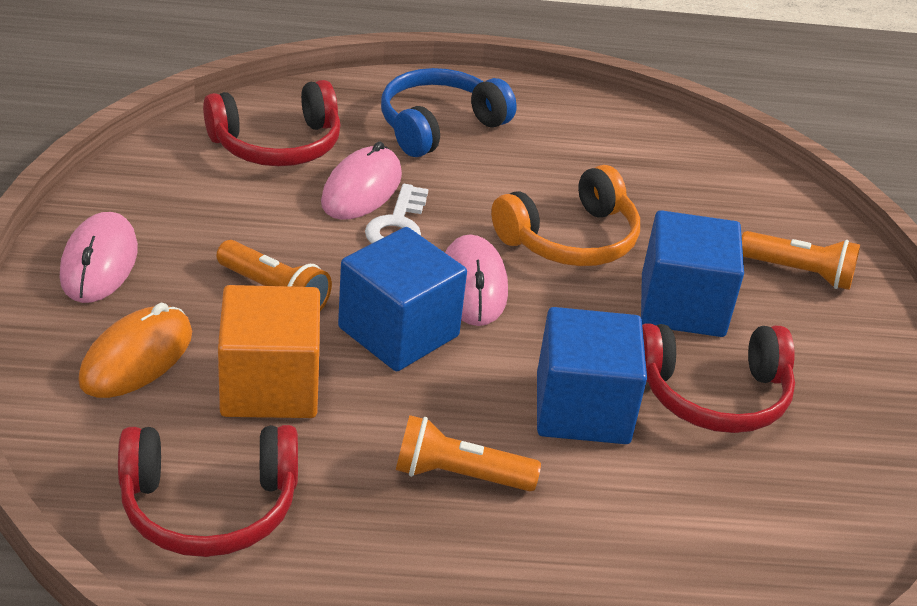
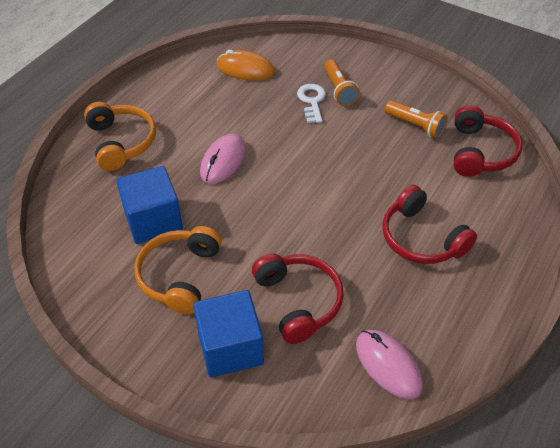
blue cube: [338,227,467,371] [537,307,647,444] [641,210,744,337] = 3 -> [116,166,183,244] [193,290,264,377] = 2
blue headphones: [381,68,517,157] = 1 -> none = 0
orange cube: [218,285,320,418] = 1 -> none = 0
orange flashlight: [217,240,332,311] [396,415,541,491] [742,231,860,290] = 3 -> [324,60,360,106] [385,100,448,138] = 2
orange headphones: [491,165,640,266] = 1 -> [84,102,156,171] [134,226,222,314] = 2
pink mouse: [60,212,138,303] [321,141,402,220] [445,234,508,326] = 3 -> [200,133,246,184] [356,330,423,399] = 2

